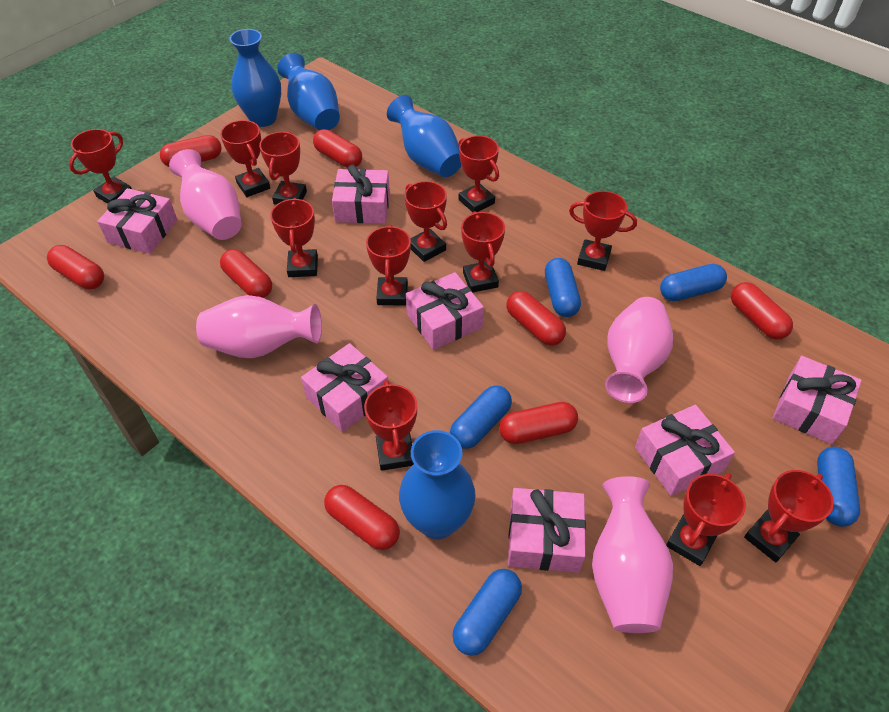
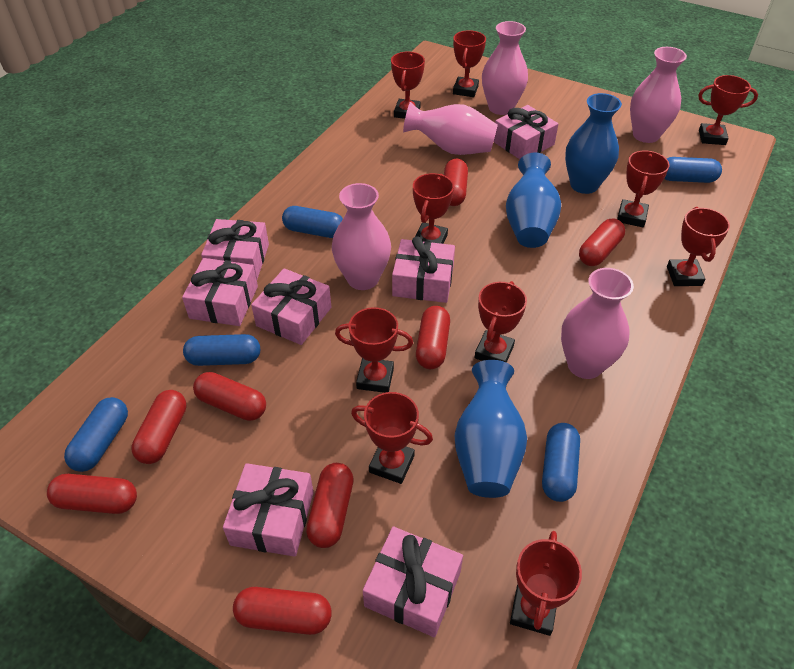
blue vase: [229,29,281,127] [277,53,340,130] [387,95,461,177] [399,430,476,539] = 4 -> [455,360,527,498] [506,152,561,248] [565,93,622,194] = 3
pink vase: [169,149,242,240] [196,295,322,358] [592,476,673,633] [605,297,673,403] = 4 -> [332,183,391,290] [403,102,498,155] [482,21,528,115] [561,268,634,379] [630,47,687,143] = 5
red trophy: [69,129,132,204] [220,120,270,197] [259,132,307,205] [270,198,318,277] [364,380,417,471] [366,225,411,305] [404,181,447,262] [458,136,499,212] [461,211,505,293] [569,191,637,271] [666,473,746,566] [744,470,834,562] = 12 -> [335,307,413,393] [351,392,433,484] [391,51,425,119] [413,173,454,244] [453,30,486,97] [475,281,527,363] [510,531,582,636] [617,151,670,227] [667,207,730,286] [698,75,758,145] = 10

